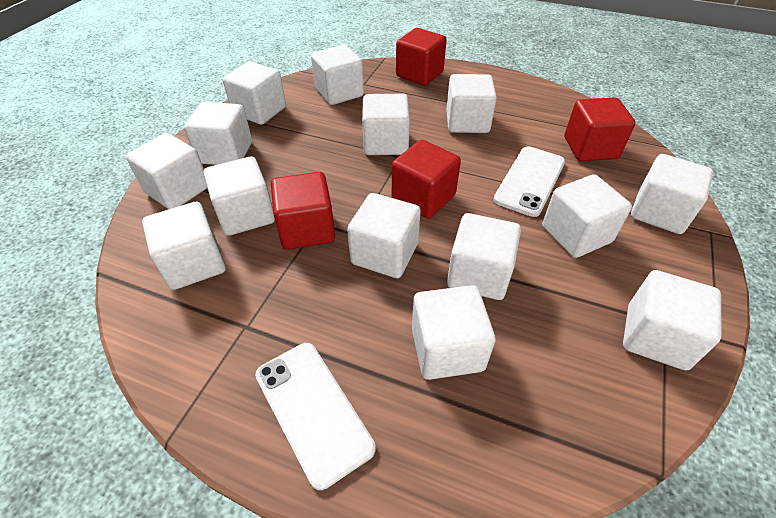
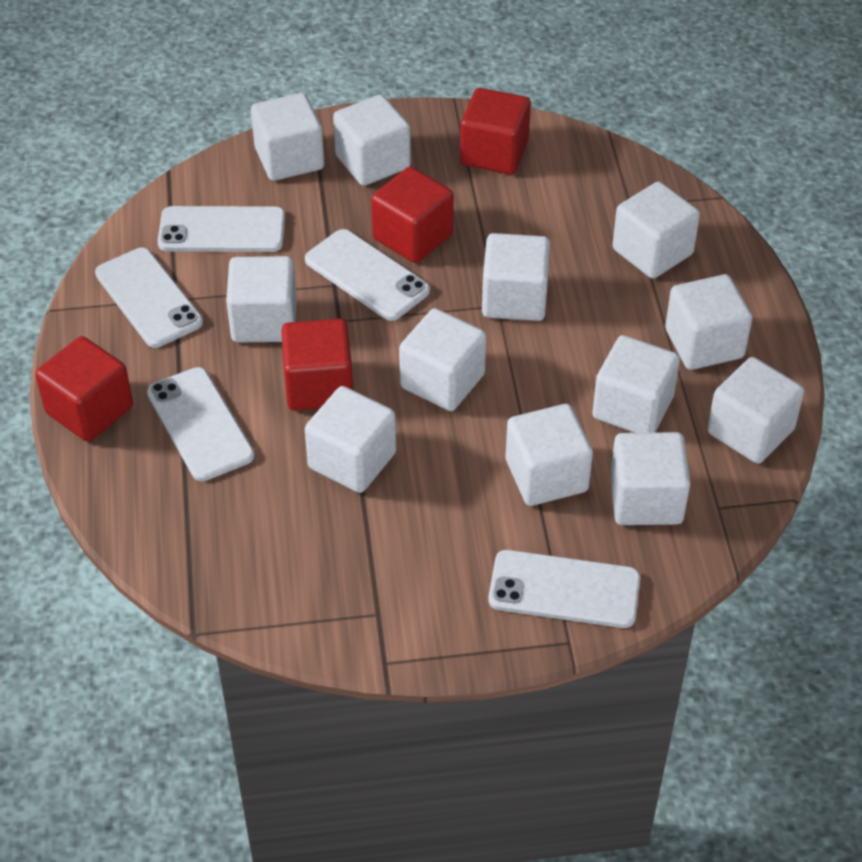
white cube: [126,133,207,209] [142,202,226,290] [184,102,252,165] [204,157,275,236] [223,61,286,125] [311,45,364,105] [347,193,421,278] [362,94,410,155] [412,285,496,380] [446,74,497,133] [447,213,521,300] [542,174,632,258] [623,270,722,371] [631,154,713,234] = 14 -> [226,256,297,343] [251,93,324,181] [305,386,396,493] [333,95,411,186] [399,308,486,411] [482,233,550,321] [506,404,593,506] [592,335,680,433] [610,432,691,525] [612,182,700,279] [665,274,753,370] [707,357,804,464] = 12
white phone: [255,343,376,490] [493,146,565,217] = 2 -> [95,248,203,348] [147,367,255,481] [158,206,285,252] [305,229,430,321] [488,550,640,628] = 5

